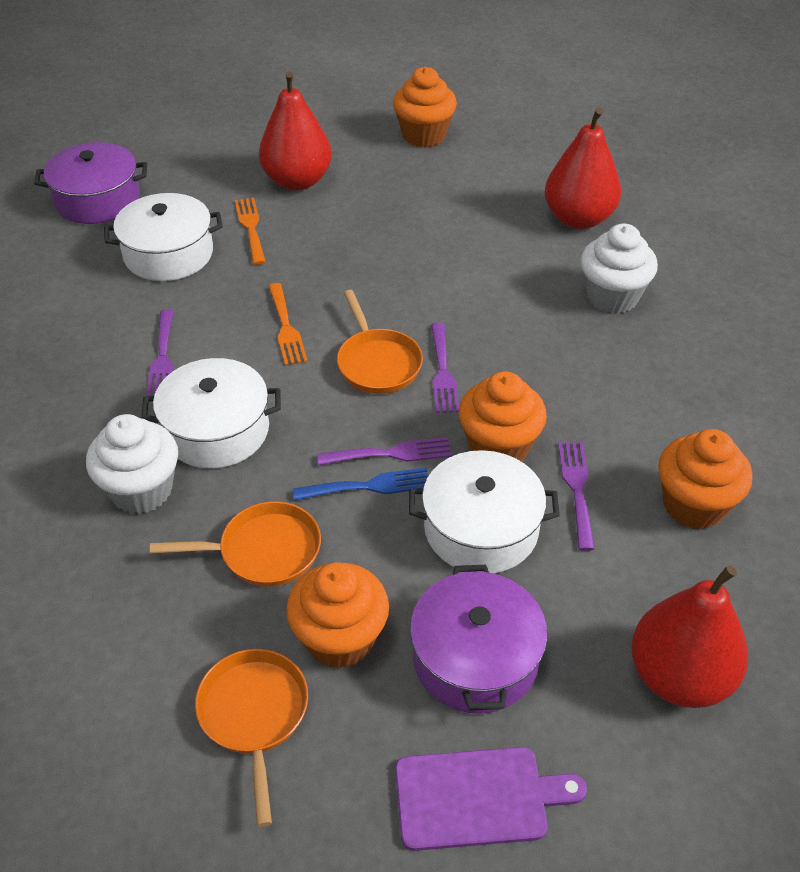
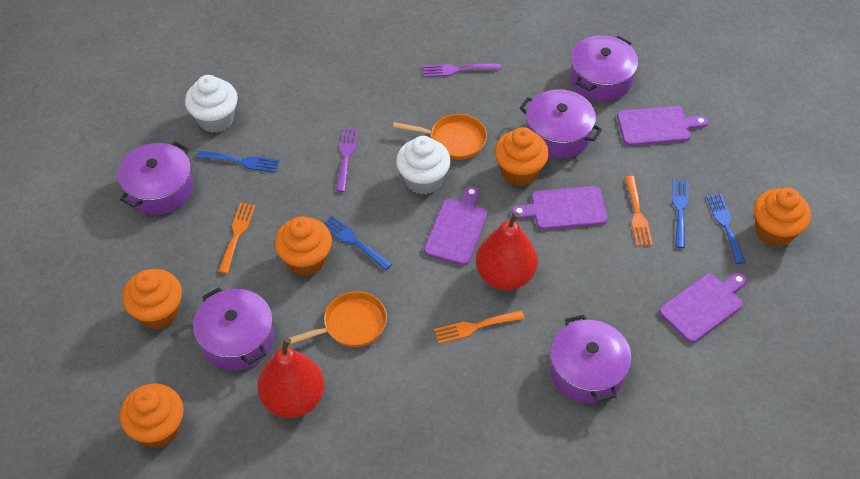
blue fork: [293,467,429,501] = 1 -> [197,151,279,173] [324,216,392,270] [672,179,688,248] [706,194,745,264] = 4
orange cupcake: [286,562,389,669] [393,67,457,147] [459,371,547,461] [658,429,753,529] = 4 -> [120,384,184,448] [122,269,182,330] [275,217,332,276] [495,127,549,186] [754,187,811,247] = 5
orange fork: [235,198,266,265] [268,283,308,366] = 2 -> [218,203,256,274] [434,310,525,344] [625,176,653,246] = 3
orange pan: [150,501,321,587] [195,649,308,827] [337,290,423,394] = 3 -> [289,291,387,347] [393,114,487,160] = 2
purple cutting board: [395,747,587,851] = 1 -> [424,186,488,266] [512,186,608,230] [617,106,708,146] [659,273,747,343] = 4
purple fork: [146,309,174,396] [317,437,452,465] [431,323,459,413] [558,442,595,551] = 4 -> [336,127,358,192] [423,63,501,77] = 2
purple pot: [34,142,147,224] [410,565,548,714] = 2 -> [118,142,193,215] [193,287,274,370] [520,89,602,159] [550,315,632,403] [570,35,638,101] = 5
red pear: [259,71,332,191] [545,107,621,229] [631,565,748,708] = 3 -> [257,338,325,418] [476,212,538,290] = 2
white pot: [104,193,223,281] [141,358,281,468] [409,450,560,574] = 3 -> none = 0

